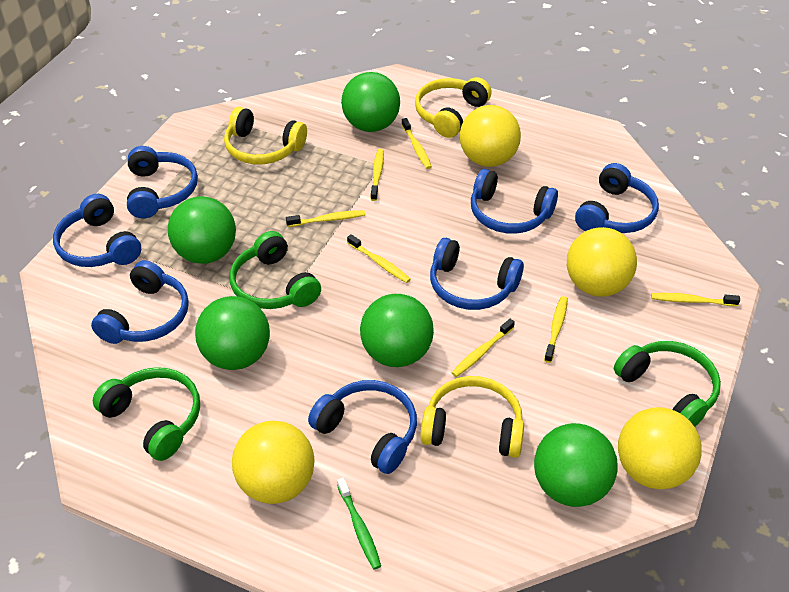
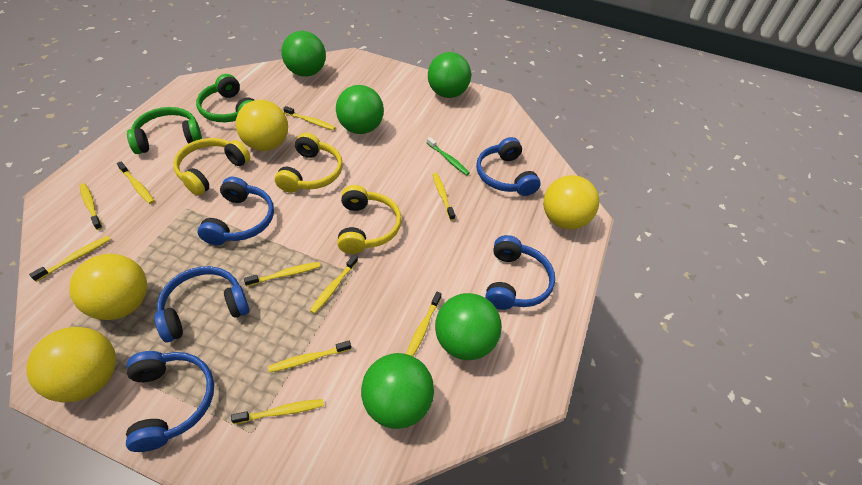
blue headphones: [53,194,141,267] [91,260,189,344] [127,146,198,219] [308,380,417,474] [430,238,524,310] [471,169,558,234] [575,163,659,233] = 7 -> [126,351,214,452] [154,266,250,342] [197,177,274,245] [476,137,541,196] [485,235,555,310] = 5
green headphones: [93,367,200,461] [229,231,321,309] [614,341,721,427] = 3 -> [127,107,202,154] [196,74,254,122] = 2
yellow toothbrush: [286,210,365,227] [347,234,411,283] [371,149,384,201] [402,118,432,169] [451,319,515,377] [544,296,568,363] [651,293,740,306] = 7 -> [29,236,111,282] [80,183,102,230] [117,161,154,204] [231,399,324,424] [244,262,320,287] [268,341,351,373] [283,106,336,130] [310,255,358,314] [406,292,441,356] [433,173,455,220] = 10

